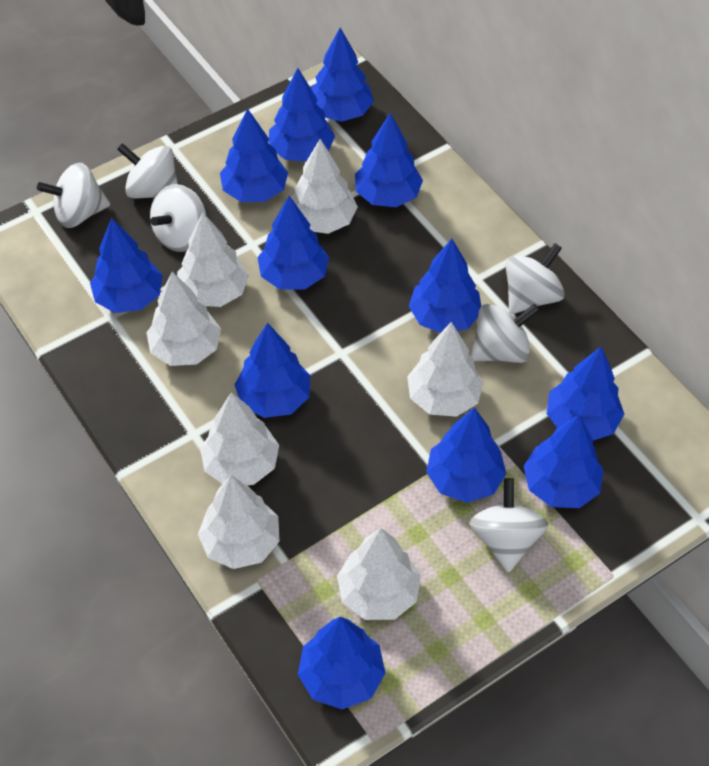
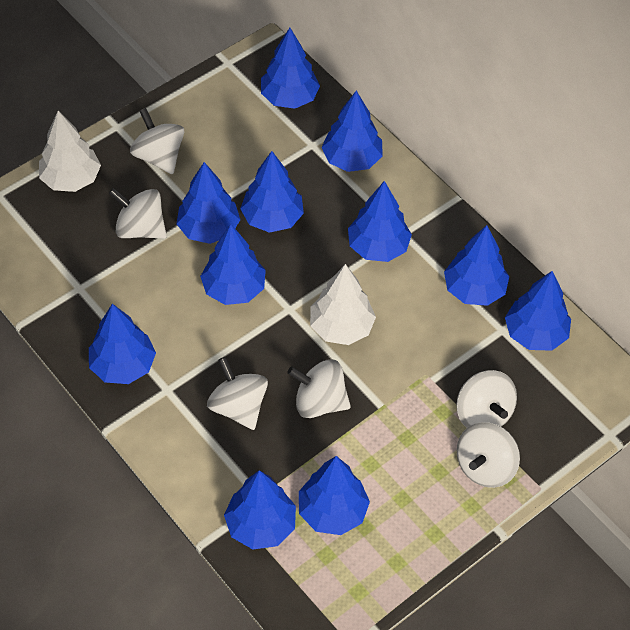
blue tree: [90,218,163,313] [220,108,288,202] [235,323,310,418] [257,196,329,289] [269,68,335,162] [298,617,385,709] [311,28,374,122] [355,113,423,207] [409,239,481,333] [426,407,506,503] [523,415,604,508] [547,346,624,440] = 12 -> [89,304,156,384] [176,162,240,244] [200,224,266,305] [224,470,296,549] [240,151,304,233] [261,28,320,109] [299,456,370,535] [322,90,383,172] [348,181,412,262] [444,225,509,306] [505,271,571,351] = 11
white tree: [146,271,221,366] [177,213,249,307] [198,475,280,569] [200,392,279,485] [291,139,358,234] [337,528,421,620] [407,322,484,417] = 7 -> [39,111,101,192] [310,264,376,345] = 2

